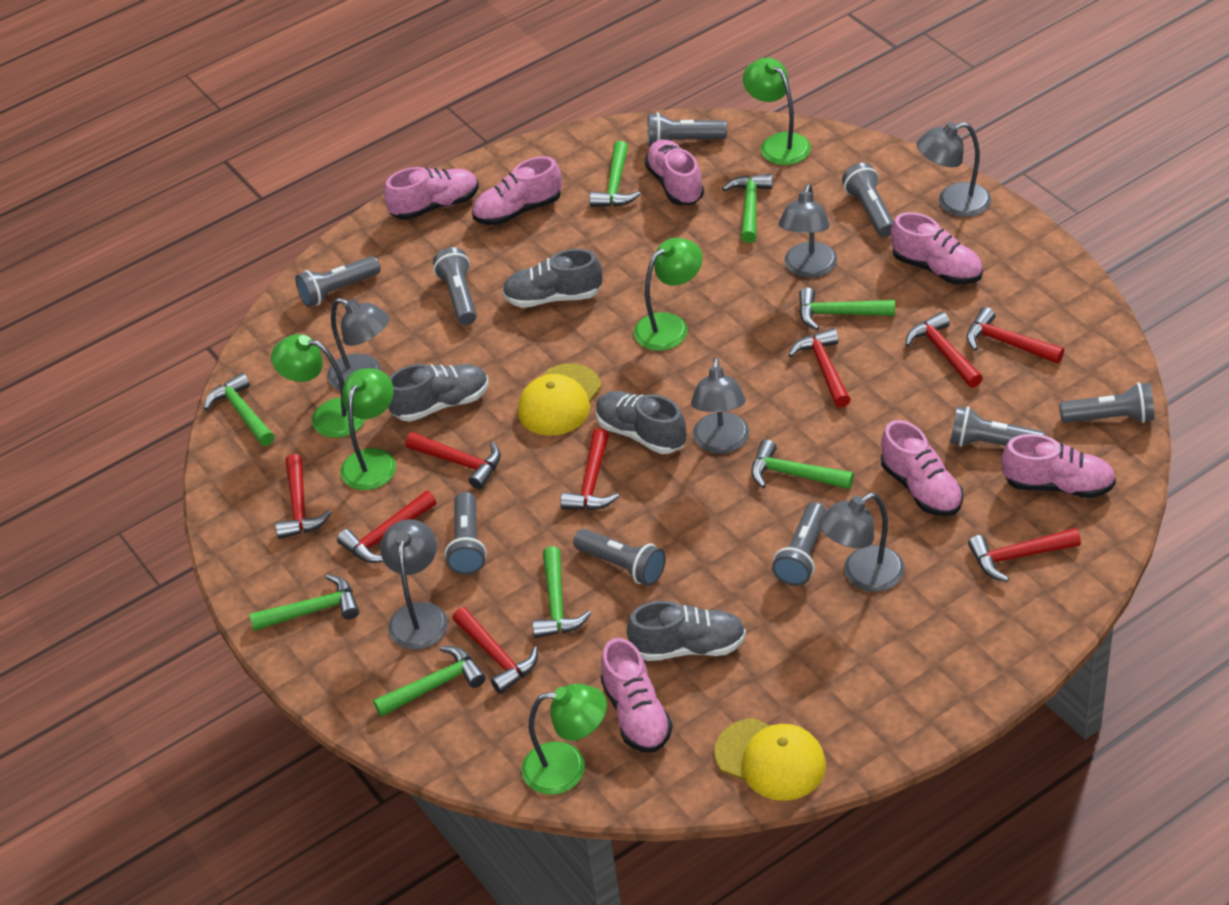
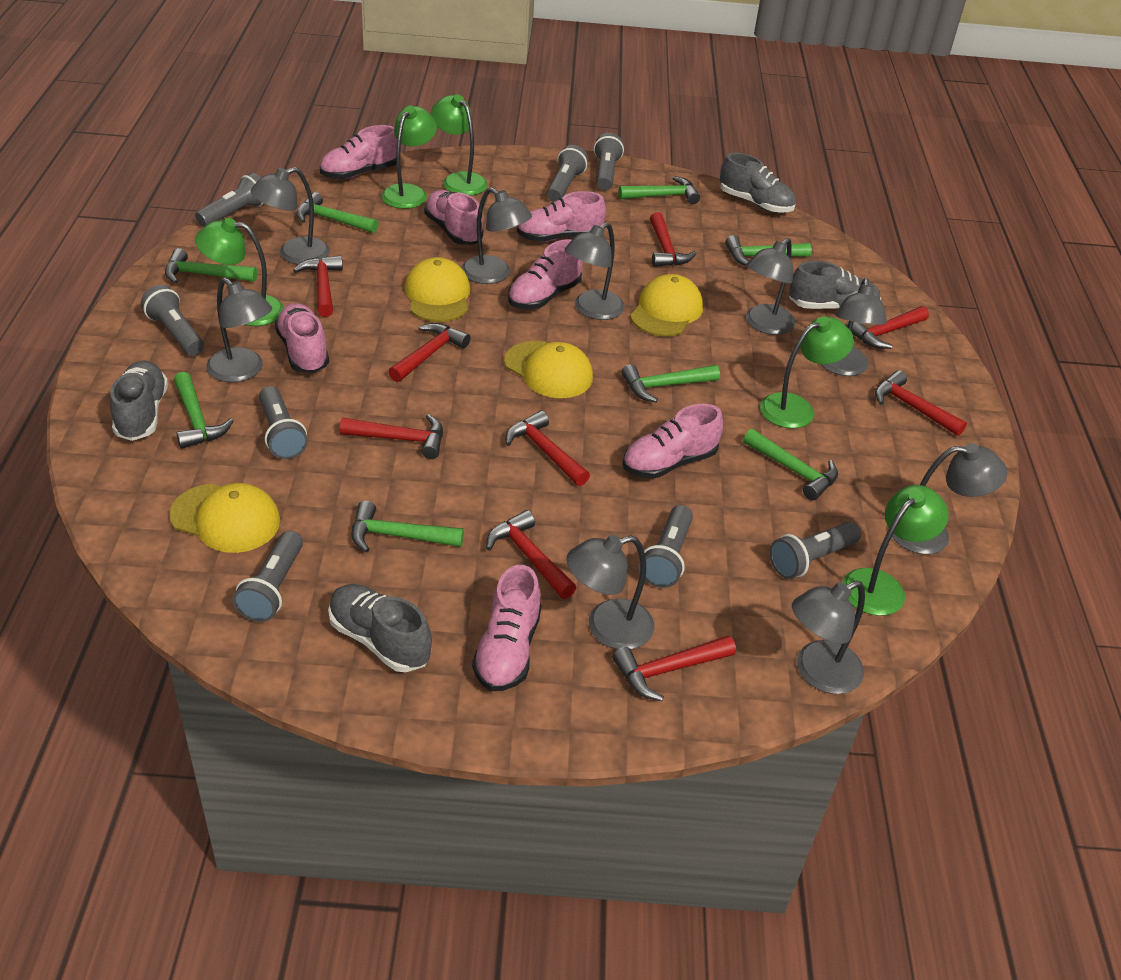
grey flashlight: [296,256,381,307] [433,247,477,325] [445,492,487,575] [573,529,666,586] [648,112,727,147] [772,502,826,586] [842,163,894,237] [950,406,1045,447] [1059,382,1155,423] = 9 -> [141,285,204,356] [195,173,263,227] [233,531,303,622] [259,386,308,459] [547,145,588,202] [594,133,624,190] [639,505,693,588] [769,522,861,579] = 8
grey lamp: [327,298,389,391] [380,519,448,650] [691,357,749,454] [779,184,837,278] [819,493,904,592] [917,122,991,217] = 6 -> [207,278,272,382] [250,167,330,265] [462,187,532,284] [565,222,625,320] [566,535,654,650] [746,238,796,335] [792,581,865,694] [821,278,887,376] [892,443,1008,554] = 9
yellow cap: [518,363,601,436] [714,718,826,801] = 2 -> [169,483,280,553] [405,257,470,322] [504,341,593,398] [630,274,703,337] = 4

